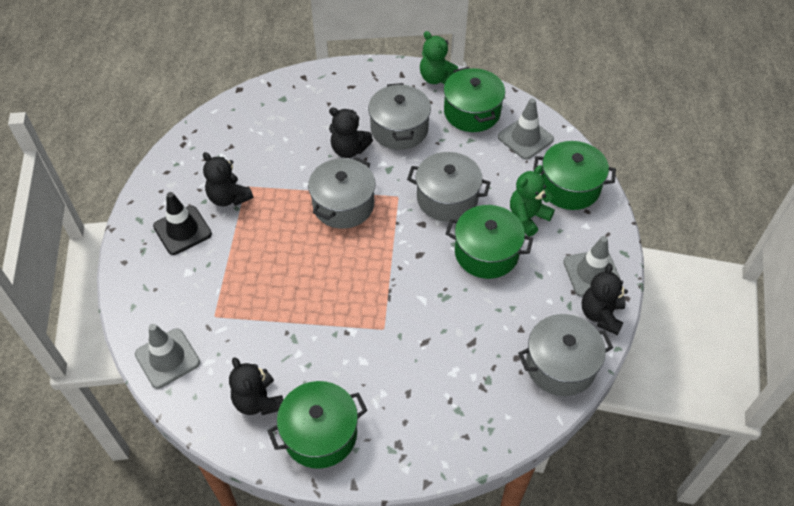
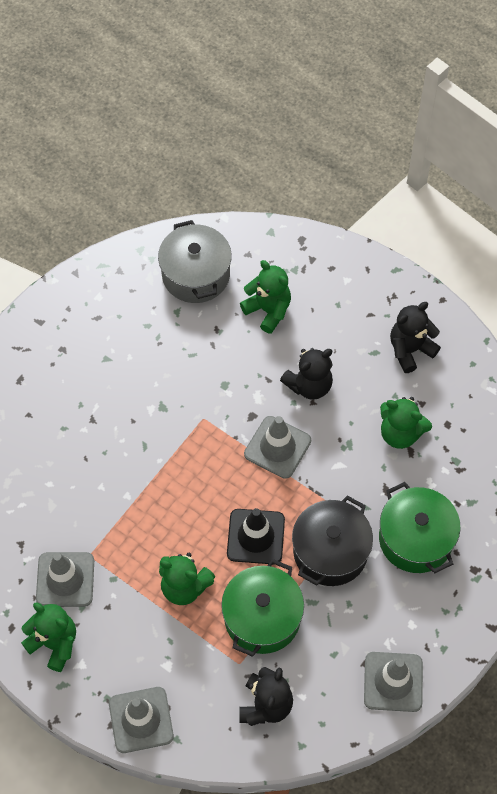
black pot: none = 0 -> [292,495,373,586] = 1
black teddy bear: [203,152,253,206] [229,357,283,415] [329,108,373,158] [582,263,628,335] = 4 -> [240,667,293,726] [280,348,333,400] [390,302,441,373] = 3
green pot: [268,381,367,469] [444,67,505,132] [446,205,533,279] [533,141,616,210] = 4 -> [221,559,304,657] [379,482,461,574] = 2
green teddy bear: [420,31,458,84] [510,165,555,236] = 2 -> [21,603,76,672] [159,553,215,605] [240,260,291,334] [380,397,432,449] = 4
grey pot: [308,157,376,229] [368,83,431,150] [407,152,491,222] [518,314,613,396] = 4 -> [158,220,232,303] = 1
grey traffic cone: [135,324,200,389] [498,98,554,160] [563,236,621,297] = 3 -> [36,552,94,607] [109,687,174,753] [244,416,311,479] [364,652,423,712] = 4

